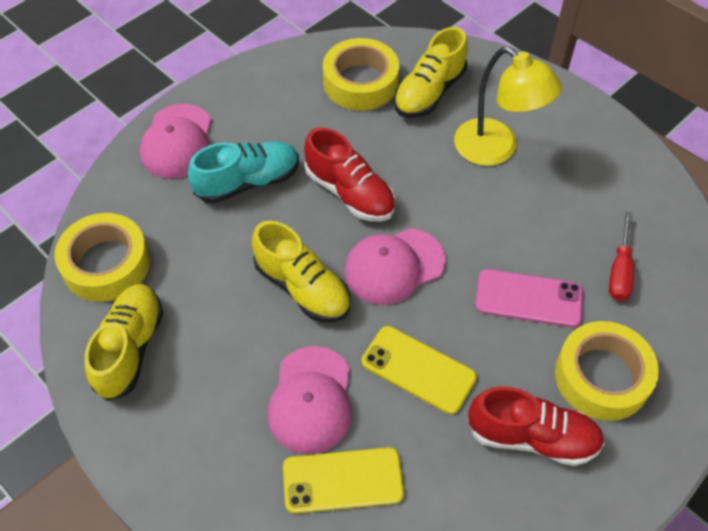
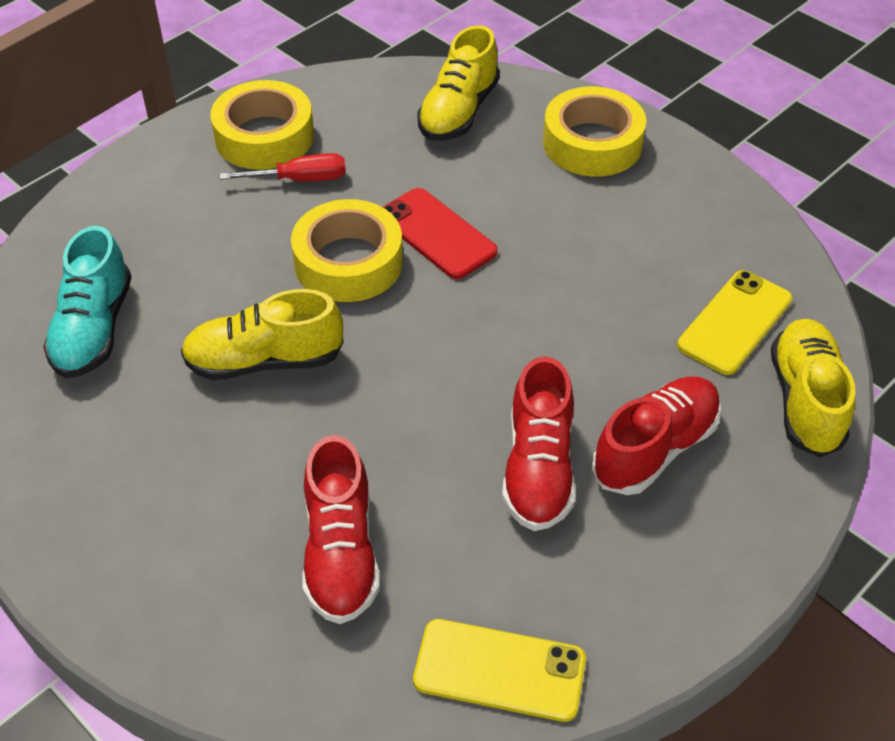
pink cap: [140,104,211,179] [268,346,352,454] [344,228,446,305] = 3 -> none = 0
pink phone: [475,269,583,327] = 1 -> none = 0
red phone: none = 0 -> [383,188,498,279] = 1
red shoe: [304,127,395,221] [467,386,605,466] = 2 -> [302,435,380,624] [502,356,576,531] [592,376,721,495] = 3
yellow lamp: [454,47,562,166] = 1 -> none = 0

